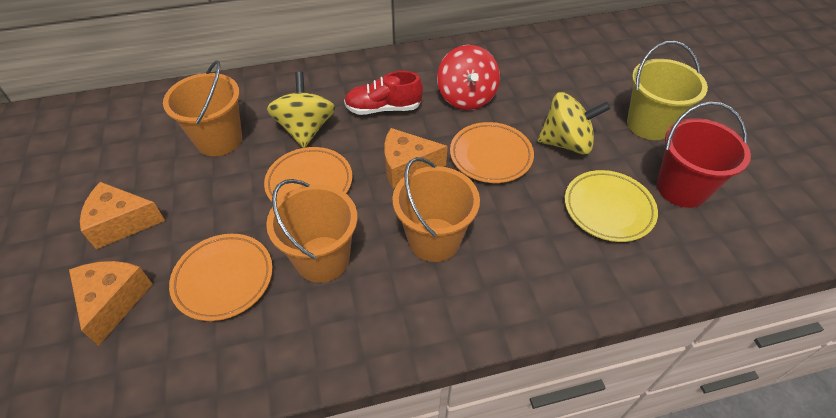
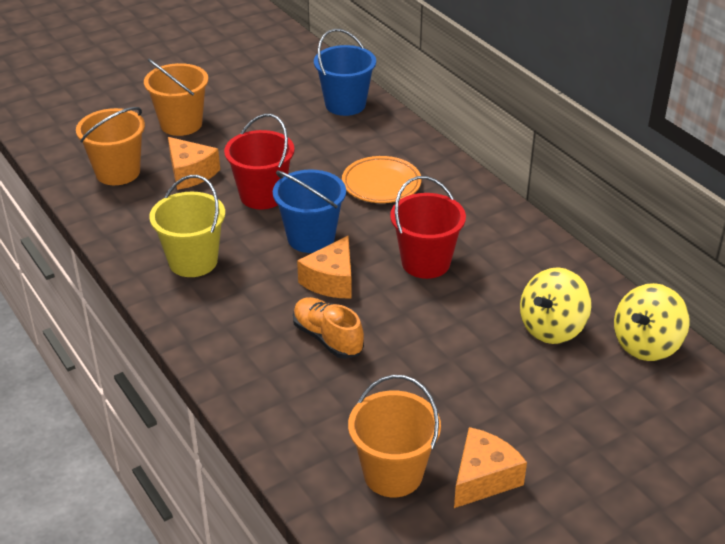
blue bucket: none = 0 -> [273,170,346,253] [314,29,376,116] = 2
orange plate: [169,234,273,321] [264,147,352,202] [450,122,534,183] = 3 -> [342,156,421,203] = 1
orange shoe: none = 0 -> [293,297,364,359] = 1
red bucket: [657,102,751,208] = 1 -> [224,114,295,209] [390,176,466,279] = 2
red shoe: [344,71,423,115] = 1 -> none = 0
red spinning top: [437,45,500,110] = 1 -> none = 0
yellow plate: [565,170,658,242] = 1 -> none = 0

